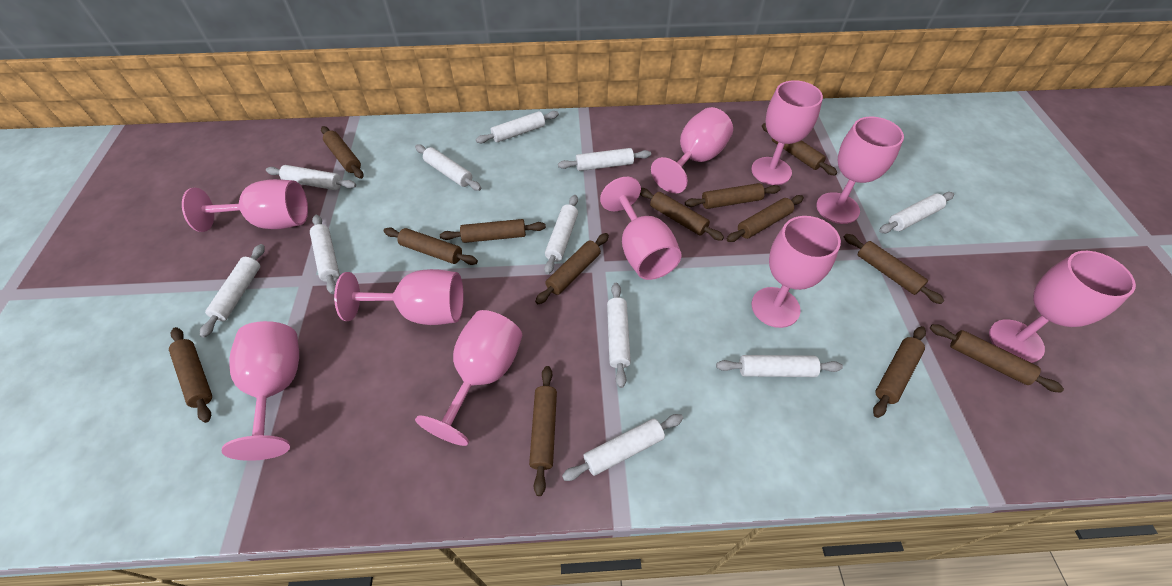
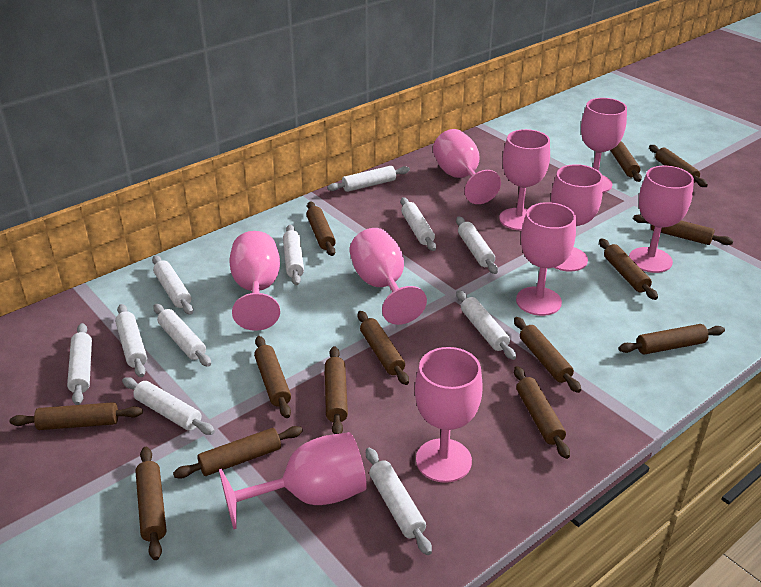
brown rolling pin: [169,327,212,423] [321,126,364,179] [383,227,478,265] [440,219,546,243] [529,366,557,496] [535,233,609,304] [640,188,724,241] [685,183,781,209] [727,195,804,242] [762,123,837,176] [844,234,944,304] [873,326,926,418] [930,324,1064,393] = 13 -> [10,402,143,430] [135,447,167,560] [173,426,303,479] [254,336,291,418] [306,201,336,256] [325,346,348,434] [358,311,409,385] [514,317,581,393] [514,366,570,459] [599,239,658,300] [610,141,642,182] [619,324,725,355] [633,214,733,245] [649,145,708,187] = 14

